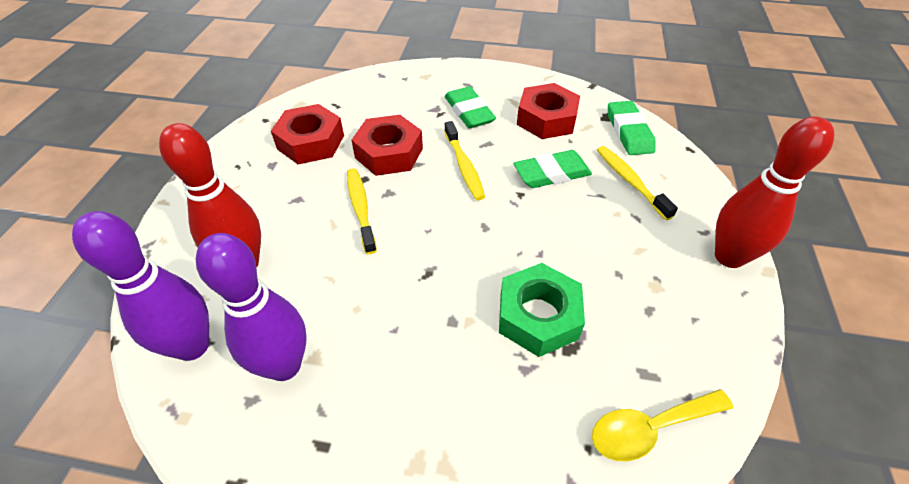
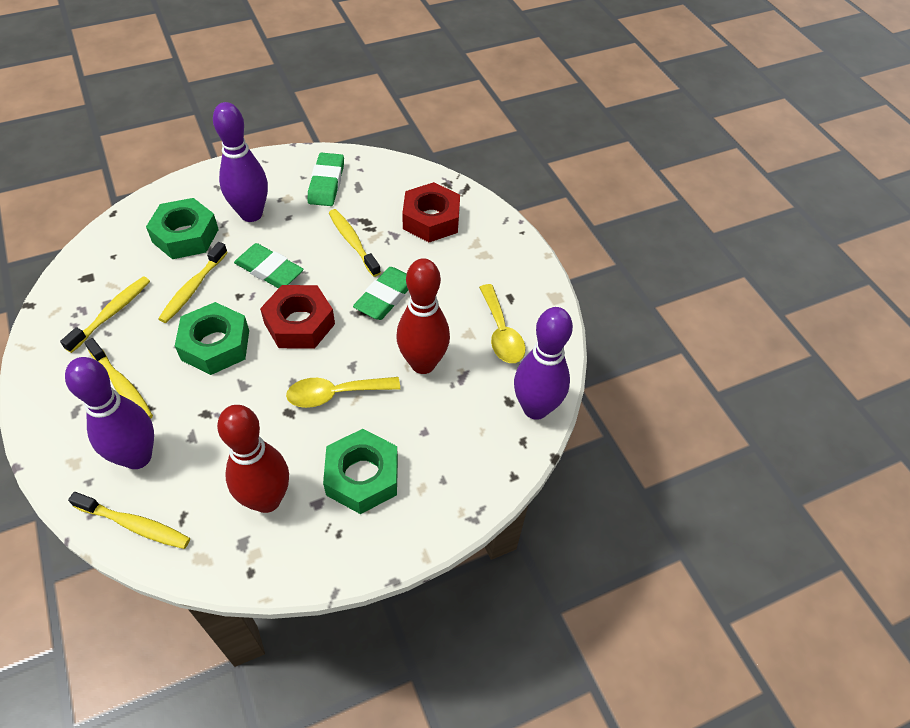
green nut: [499,263,585,357] = 1 -> [146,198,219,259] [175,302,249,375] [323,429,398,514] = 3
purple bowling pin: [72,211,209,361] [196,233,307,381] = 2 -> [65,357,154,469] [213,102,268,222] [514,307,573,420] = 3
red nut: [271,104,344,164] [352,115,423,176] [517,83,580,139] = 3 -> [260,285,335,349] [402,182,460,242] = 2
yellow spoon: [592,389,733,461] = 1 -> [286,377,400,408] [479,284,526,363] = 2
yellow toothbrush: [347,168,377,254] [444,121,485,200] [597,146,678,220] = 3 -> [60,276,150,353] [68,492,190,549] [84,338,153,419] [158,242,228,323] [329,209,381,277] = 5

